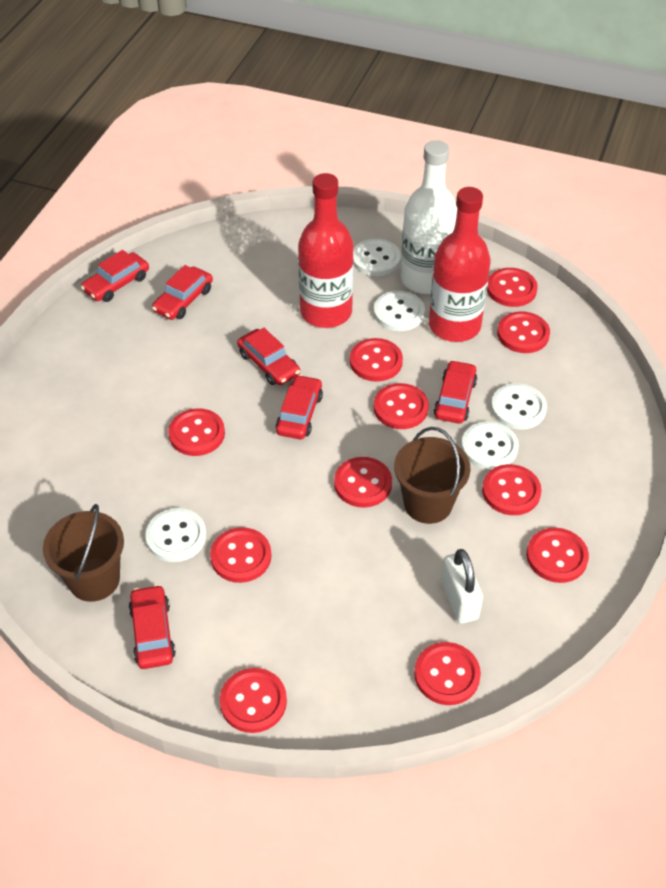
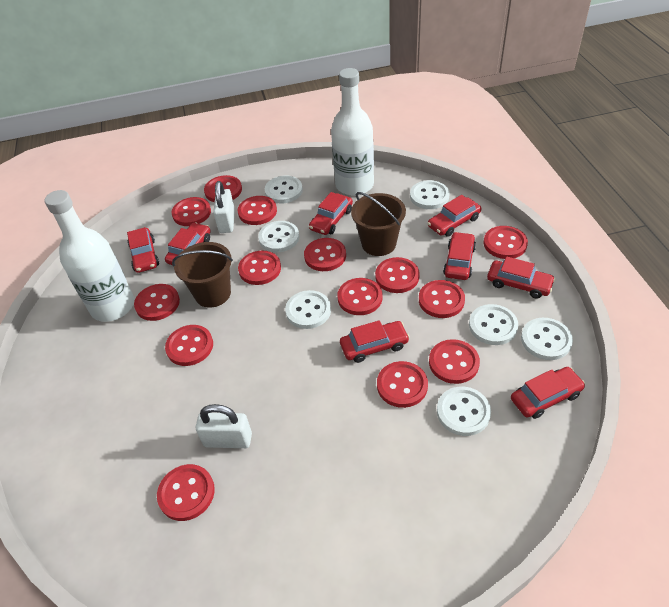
red bottle: [298,173,354,328] [429,187,491,342] = 2 -> none = 0
red button: [168,408,225,456] [210,527,271,583] [220,668,287,733] [334,457,392,508] [350,338,403,382] [374,383,429,429] [414,642,481,705] [482,464,542,515] [487,268,538,307] [497,311,550,353] [526,528,589,583] = 11 -> [134,284,180,321] [157,464,215,521] [165,325,213,366] [171,197,211,226] [204,175,242,202] [238,196,277,225] [238,251,281,285] [304,238,346,271] [337,278,383,315] [375,257,420,293] [377,361,428,408] [419,280,465,318] [429,339,480,384] [484,226,528,259] = 14
red car: [81,250,149,302] [128,585,176,669] [152,265,213,320] [237,328,300,385] [276,375,323,439] [434,360,477,424] = 6 -> [127,227,159,273] [165,222,211,265] [309,192,353,235] [340,320,410,363] [427,195,481,237] [443,232,476,280] [487,257,555,299] [511,367,585,419] = 8
white bottle: [400,140,457,294] = 1 -> [45,190,134,322] [331,68,374,196] = 2
white button: [146,508,206,562] [353,238,401,276] [374,291,425,331] [461,422,519,470] [491,383,547,430] = 5 -> [258,221,299,252] [265,176,303,203] [285,290,331,329] [410,180,450,209] [437,387,491,436] [469,304,518,345] [521,318,573,360] = 7
white padlock: [441,549,483,624] = 1 -> [196,404,252,448] [213,181,235,233] = 2

